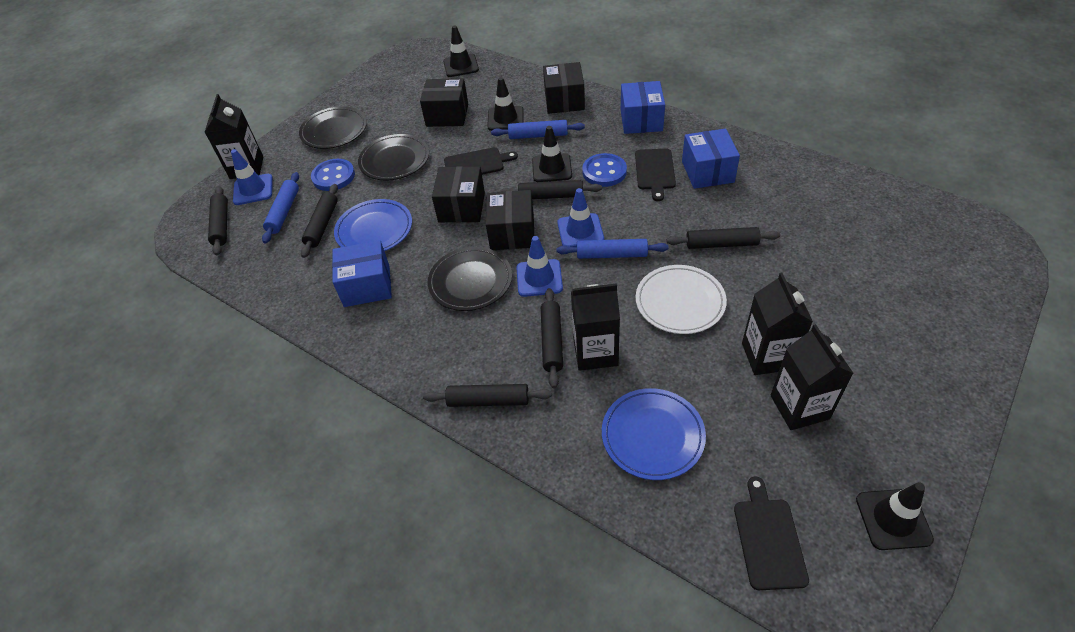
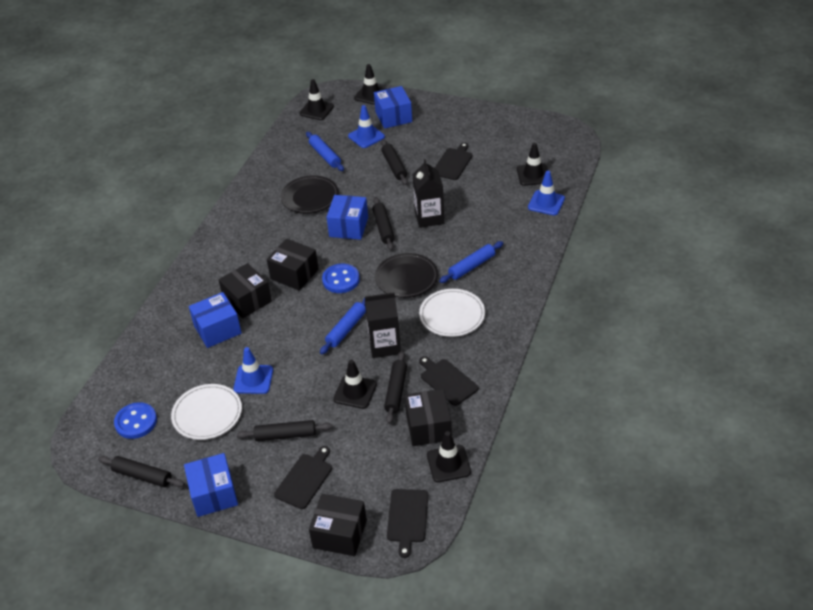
black carton: [205,94,263,179] [571,283,620,371] [742,273,813,375] [771,324,854,430] = 4 -> [365,292,401,358] [412,159,444,228] = 2
black cutting board: [444,147,518,175] [635,149,676,201] [734,477,809,590] = 3 -> [274,446,332,509] [387,489,428,558] [419,356,479,406] [435,143,472,180] = 4
black plate: [299,106,367,149] [358,134,429,180] [428,247,512,311] = 3 -> [281,175,339,214] [375,253,438,298] = 2
black rolling pin: [208,186,228,255] [301,184,338,258] [423,384,552,407] [500,180,602,199] [541,288,563,388] [667,227,780,249] = 6 -> [98,456,185,487] [237,420,333,441] [372,197,395,251] [381,139,408,185] [384,351,407,424] = 5
black traffic cone: [443,26,479,77] [487,77,524,131] [532,126,572,182] [856,482,934,550] = 4 -> [299,79,334,120] [333,359,377,409] [354,64,386,105] [427,431,471,482] [517,143,548,186] = 5
blue box: [332,240,392,307] [621,81,665,134] [682,129,740,189] = 3 -> [184,453,238,517] [189,292,242,348] [326,195,368,240] [374,86,412,129] = 4
blue plate: [334,199,412,251] [602,388,706,480] = 2 -> none = 0
white plate: [636,265,727,334] = 1 -> [171,384,242,440] [419,289,485,337] = 2

